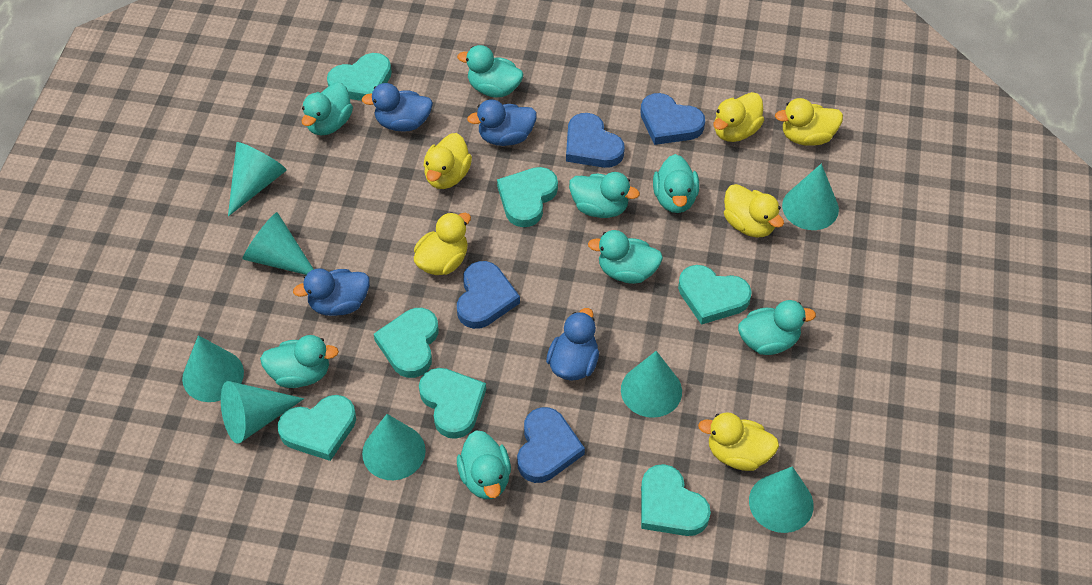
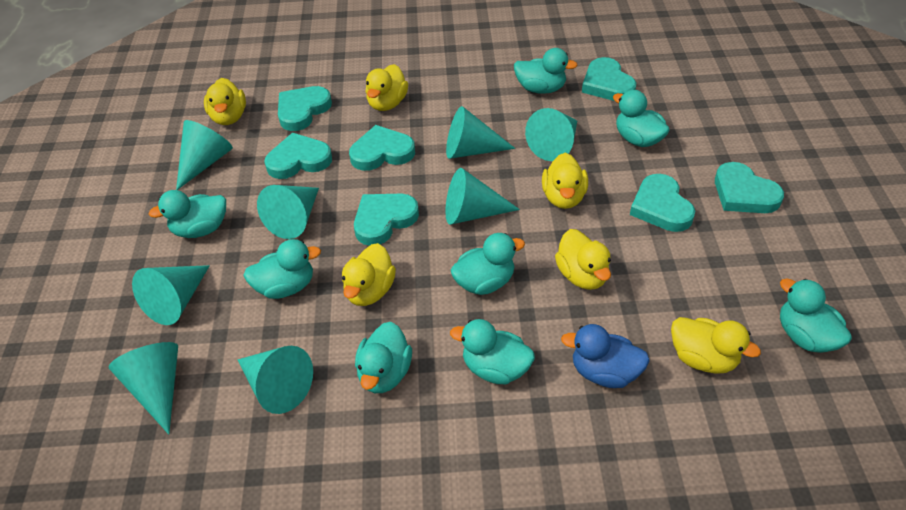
blue duck: [293,268,370,316] [361,83,433,131] [467,99,537,146] [546,308,599,381] = 4 -> [561,324,650,388] = 1
blue heart: [457,261,520,329] [517,407,585,483] [566,113,625,168] [640,93,705,145] = 4 -> none = 0

